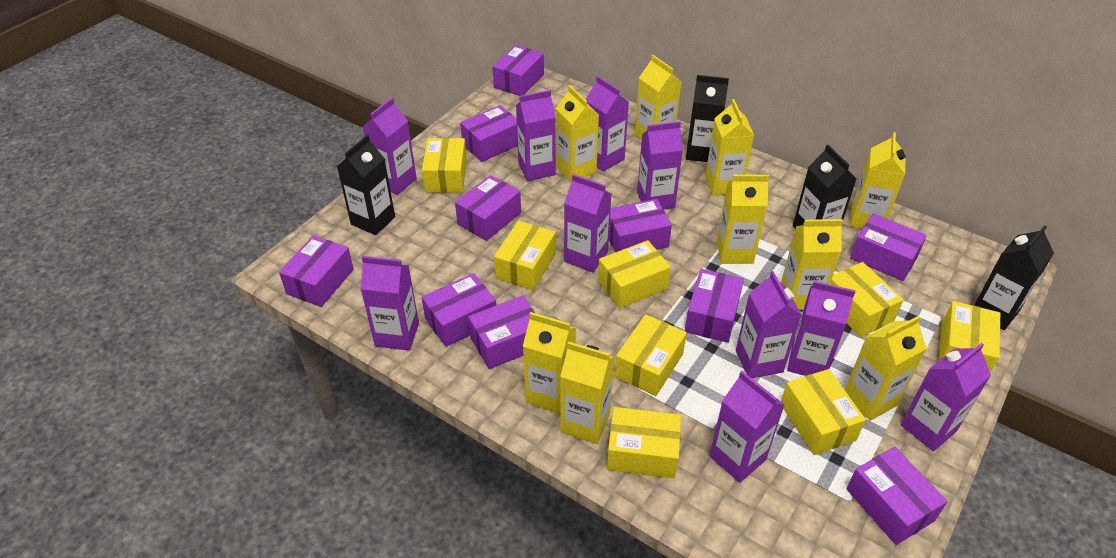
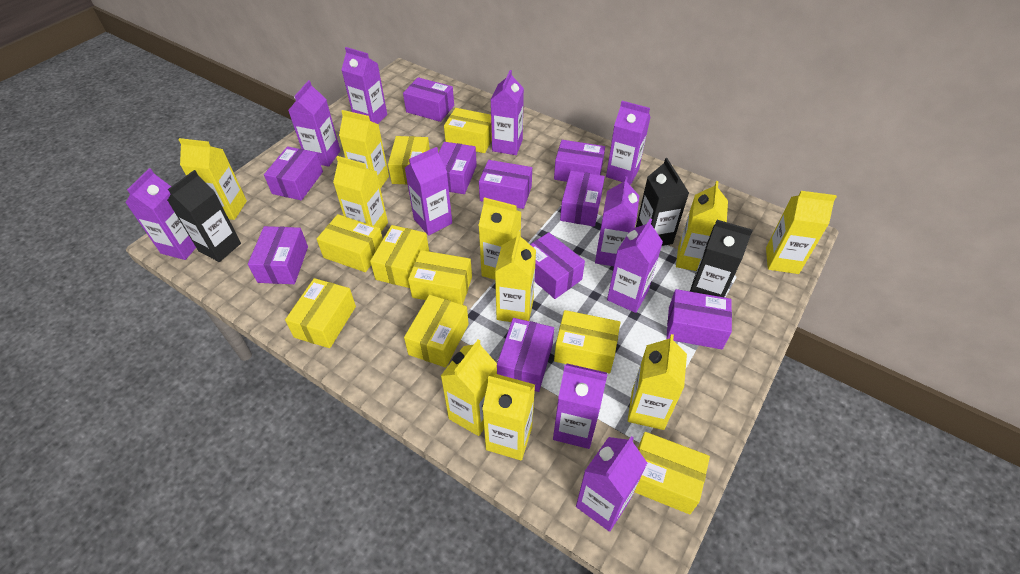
black carton: [337,135,395,235] [686,75,729,162] [793,145,857,229] [974,225,1054,330] = 4 -> [167,170,241,262] [636,158,689,246] [690,220,753,297] = 3
yellow box: [422,138,467,192] [494,221,556,290] [598,240,671,308] [607,407,681,478] [615,314,687,396] [781,369,866,455] [830,262,904,337] [939,301,1000,373] = 8 -> [285,278,356,348] [317,214,383,272] [370,225,429,288] [388,136,430,185] [404,295,469,368] [408,250,472,305] [444,108,492,153] [554,310,620,373] [634,432,710,514] = 9
yellow carton: [523,312,576,413] [556,85,599,182] [560,341,615,444] [635,55,682,140] [705,99,754,196] [717,175,769,264] [781,219,843,310] [845,316,927,421] [850,132,906,229] = 9 -> [178,138,247,220] [333,156,388,232] [339,110,389,189] [441,340,497,436] [478,197,521,280] [482,374,535,460] [495,231,536,322] [628,334,687,430] [676,181,728,271] [766,191,837,274] = 10

